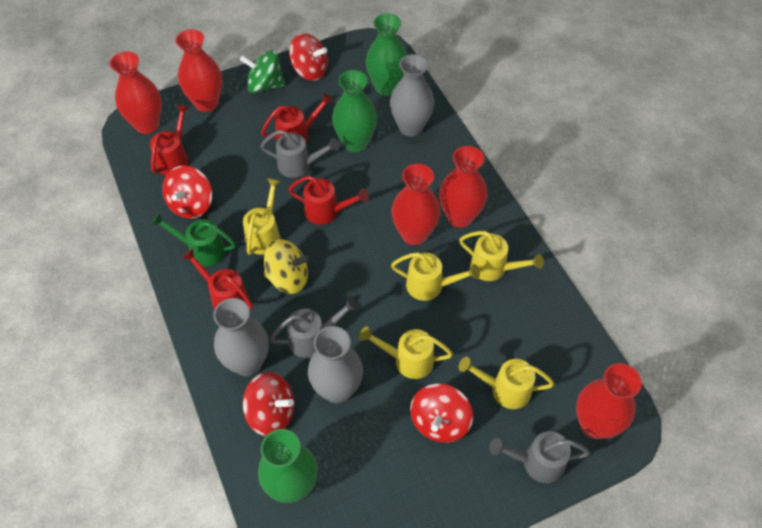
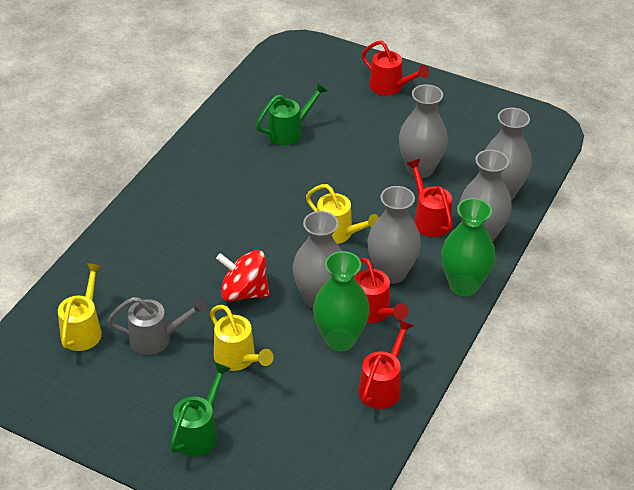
green spinning top: [240,50,285,93] = 1 -> none = 0
green vase: [258,429,318,503] [332,70,377,152] [366,13,407,96] = 3 -> [313,251,370,351] [441,198,495,296] = 2
green watering can: [151,212,236,267] = 1 -> [170,362,231,456] [256,82,328,145] = 2
grey vase: [213,298,269,376] [308,326,363,403] [390,54,434,137] = 3 -> [293,211,342,309] [367,186,421,284] [399,84,448,178] [460,150,512,242] [485,108,532,200] = 5
grey watering can: [261,130,339,178] [270,297,358,358] [489,431,590,483] = 3 -> [108,297,207,355] = 1
red spinning top: [162,165,212,219] [243,372,294,436] [289,33,328,81] [410,384,473,443] = 4 -> [216,250,269,301] = 1
red vase: [110,52,162,134] [176,29,222,112] [391,164,440,245] [439,146,487,228] [576,363,642,439] = 5 -> none = 0
yellow spinning top: [264,239,310,294] = 1 -> none = 0
yellow watering can: [243,178,281,255] [359,326,453,379] [391,252,480,301] [459,231,544,281] [459,357,554,409] = 5 -> [58,263,102,351] [210,305,274,371] [306,184,379,244] = 3

